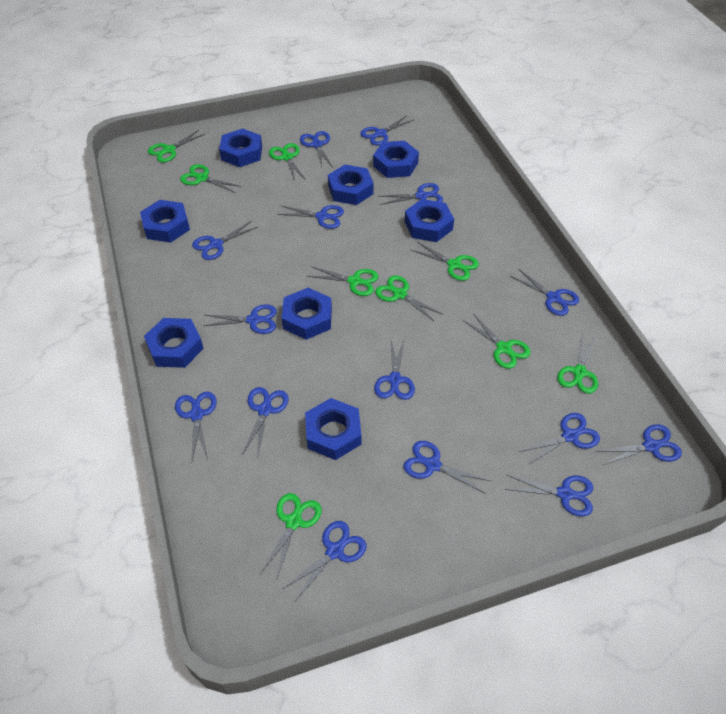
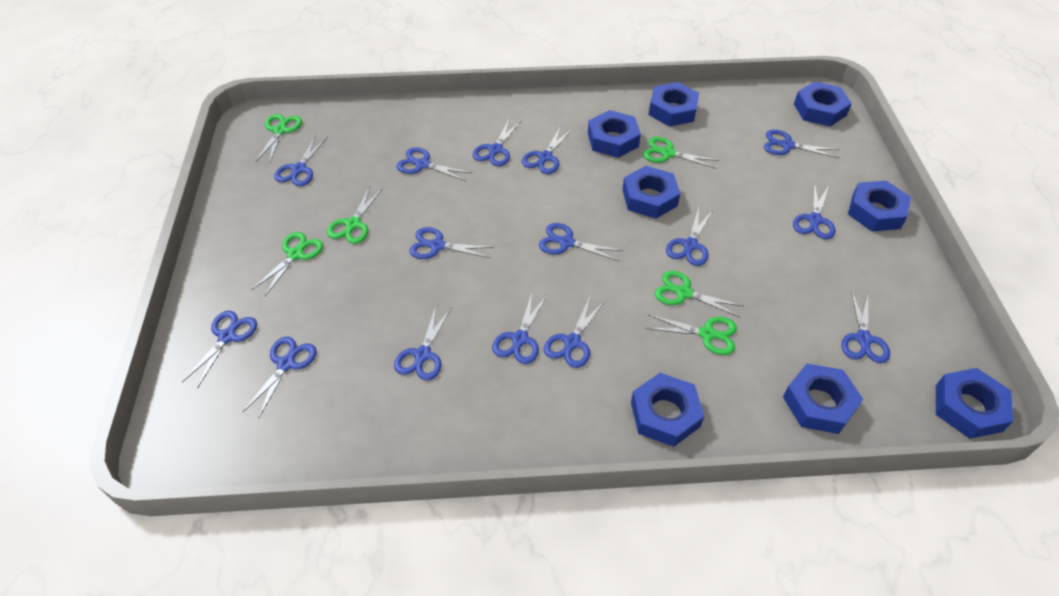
green scissors: [148,130,205,162] [180,164,242,193] [260,493,322,578] [269,143,306,181] [307,266,379,296] [375,275,443,322] [411,242,479,281] [463,313,531,369] [557,335,598,394] = 9 -> [252,232,323,296] [256,114,302,162] [327,186,383,244] [643,137,720,169] [645,315,737,355] [655,271,743,317] = 6

